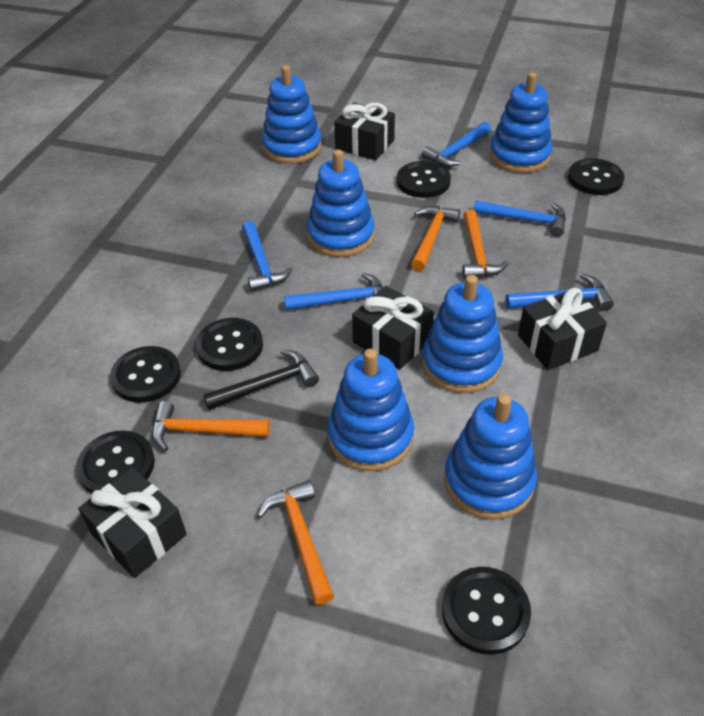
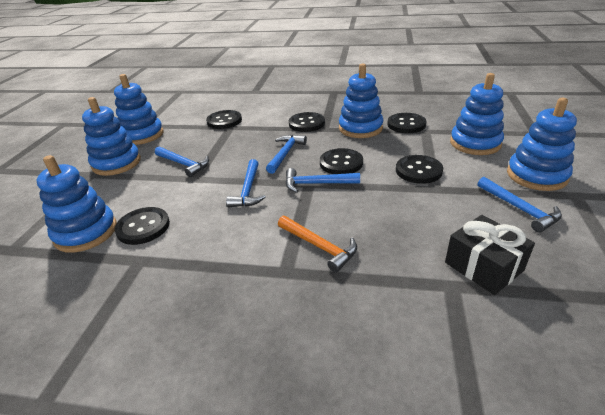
black gift: [78,467,187,578] [334,103,395,160] [352,286,434,370] [518,288,607,370] = 4 -> [445,215,535,295] = 1
black hammer: [203,350,319,410] = 1 -> none = 0
orange hammer: [152,401,270,451] [257,480,334,605] [411,206,460,271] [462,210,509,279] = 4 -> [278,216,357,273] = 1

